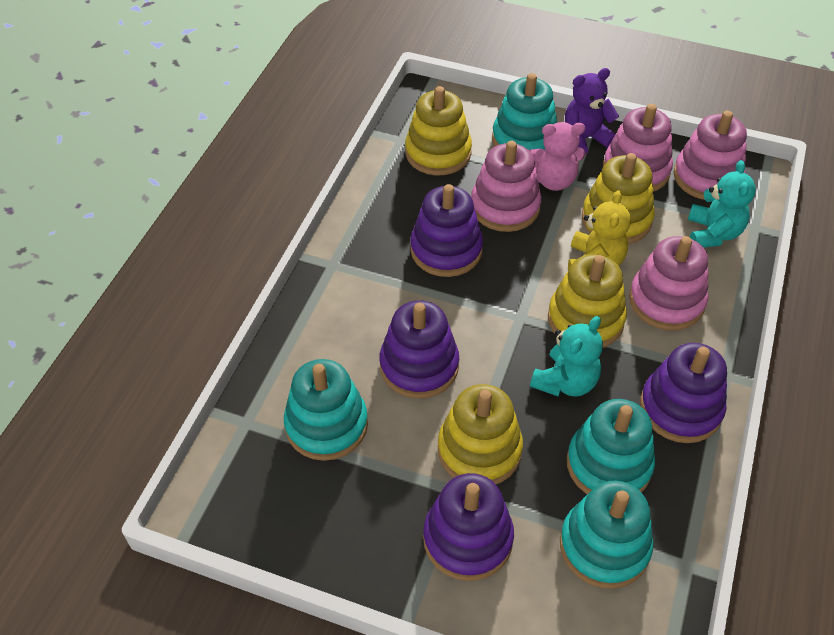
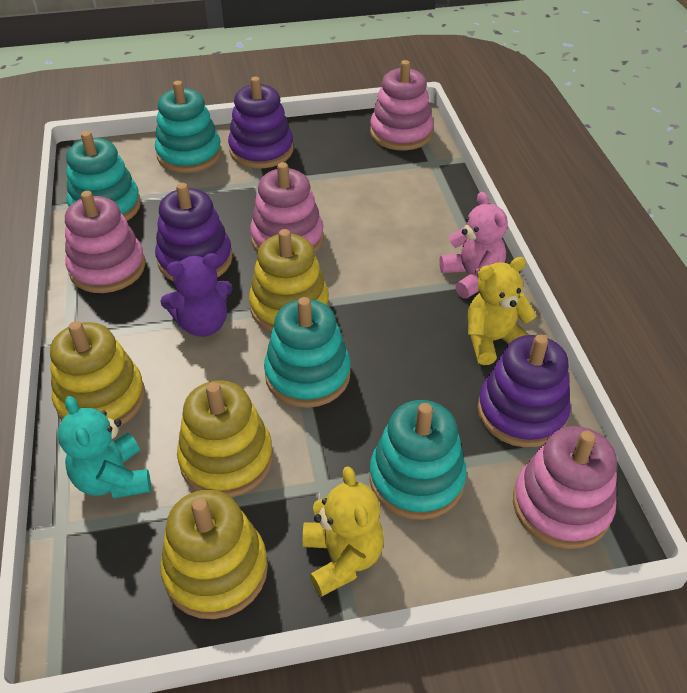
purple stacking toy: [380,300,459,399] [410,184,483,277] [423,473,514,581] [640,343,727,443] = 4 -> [155,183,233,282] [228,77,293,169] [478,335,571,448] = 3
turquoise teddy bear: [530,316,603,397] [688,160,756,248] = 2 -> [58,396,151,498] = 1
yellow teddy bear: [568,190,631,270] = 1 -> [303,466,384,597] [468,257,537,365] = 2

